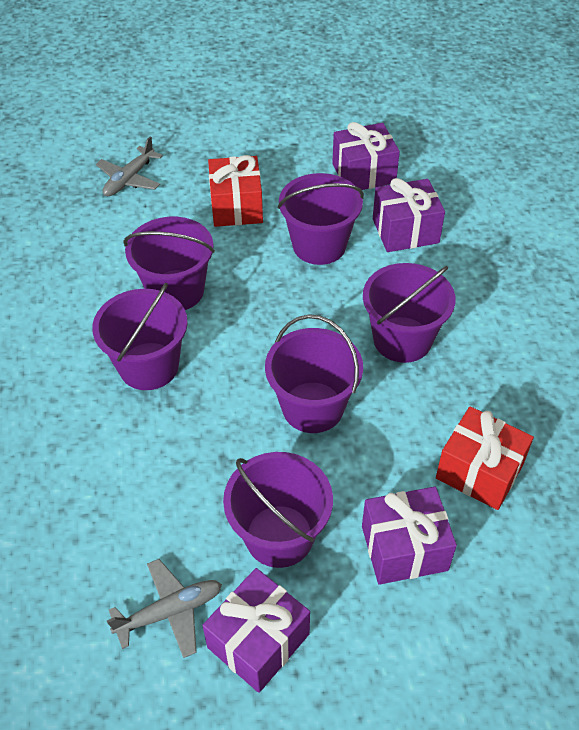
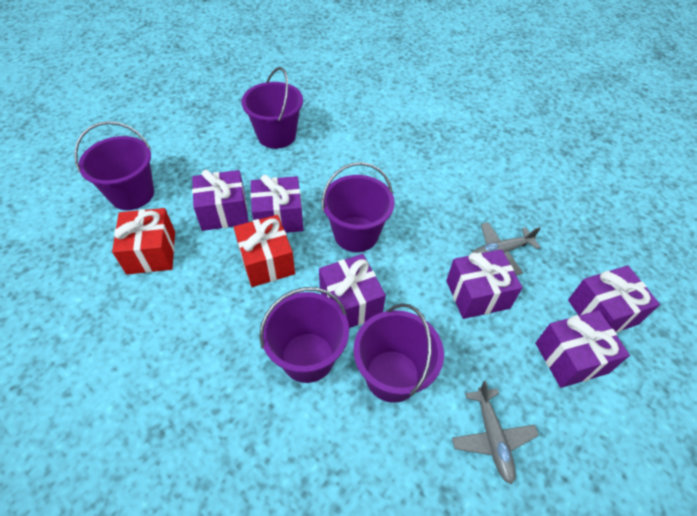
purple bucket: [92,283,188,390] [123,217,215,310] [223,452,333,568] [265,314,363,433] [278,173,364,265] [363,263,456,363] = 6 -> [74,121,154,210] [241,67,303,149] [259,287,349,383] [321,162,395,252] [353,303,444,403] = 5
purple gift: [202,568,310,693] [332,122,400,190] [362,487,457,585] [373,178,445,252] = 4 -> [192,170,248,231] [250,175,303,233] [319,254,386,328] [446,249,523,319] [535,310,630,388] [568,265,660,333] = 6

